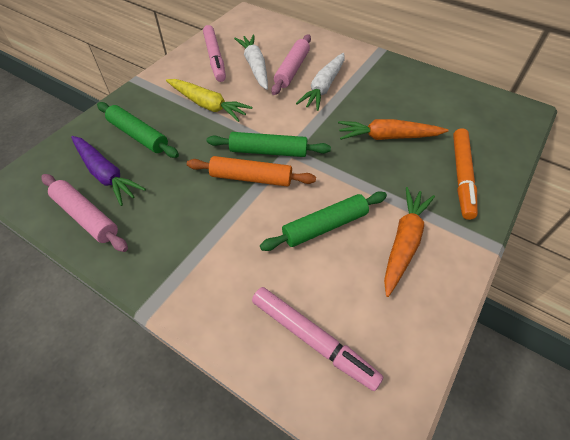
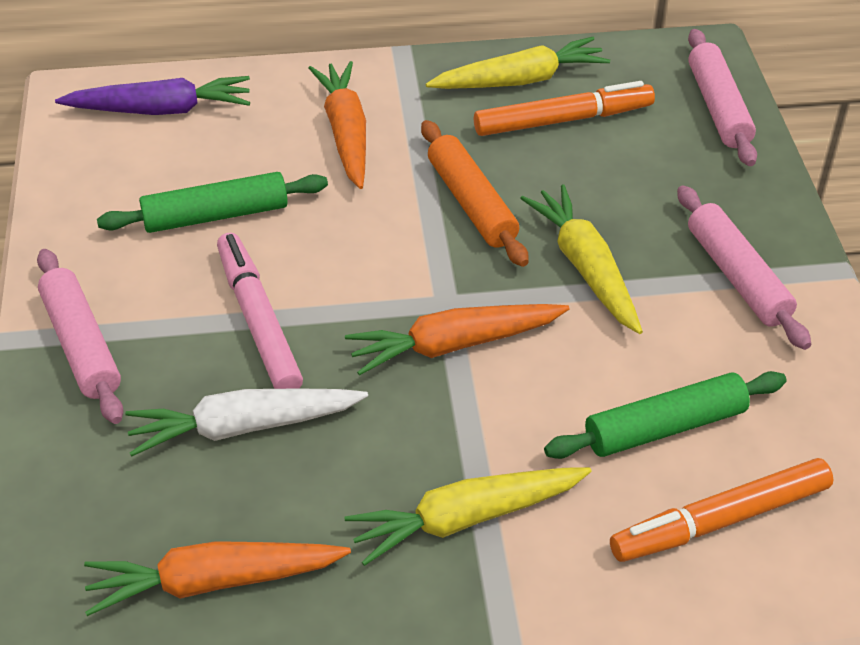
green rolling pin: [97,102,179,158] [207,132,331,157] [260,192,387,251] = 3 -> [97,172,328,233] [544,371,786,459] = 2
orange carrot: [338,119,449,140] [384,187,435,297] = 2 -> [84,541,351,616] [309,61,366,189] [345,304,570,376] = 3
orange marker: [453,128,478,220] = 1 -> [474,81,655,136] [610,458,834,562] = 2
pink marker: [203,25,226,82] [252,287,383,391] = 2 -> [217,233,303,389] = 1
pink rolling pin: [41,174,128,252] [271,34,311,95] = 2 -> [37,249,124,424] [677,185,811,350] [688,29,757,166] = 3
white carrot: [234,35,268,90] [296,53,345,111] = 2 -> [125,388,368,457] = 1
yellow carrot: [166,79,252,122] = 1 -> [345,467,592,566] [426,37,610,89] [520,184,643,334] = 3

